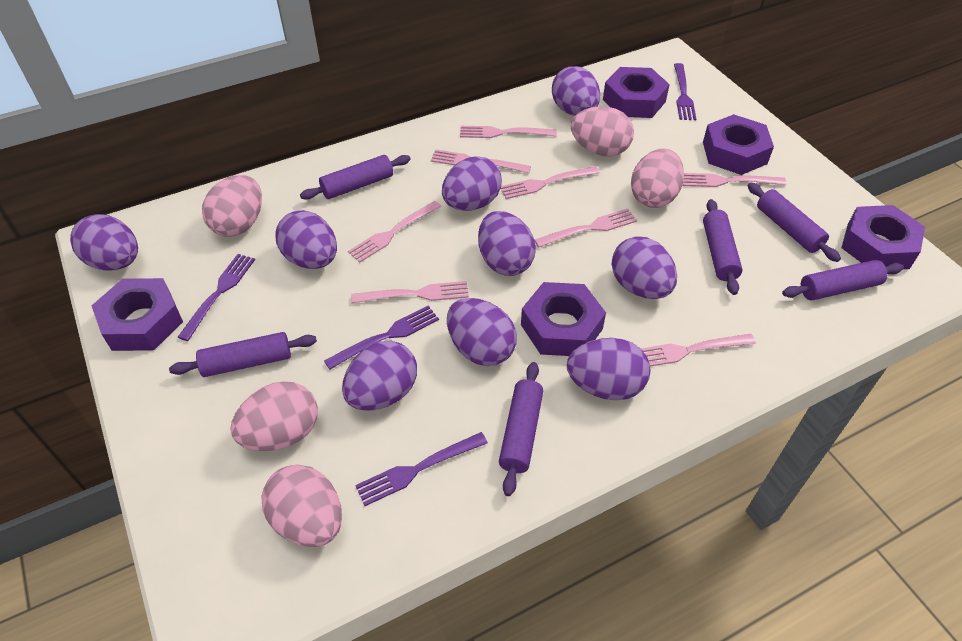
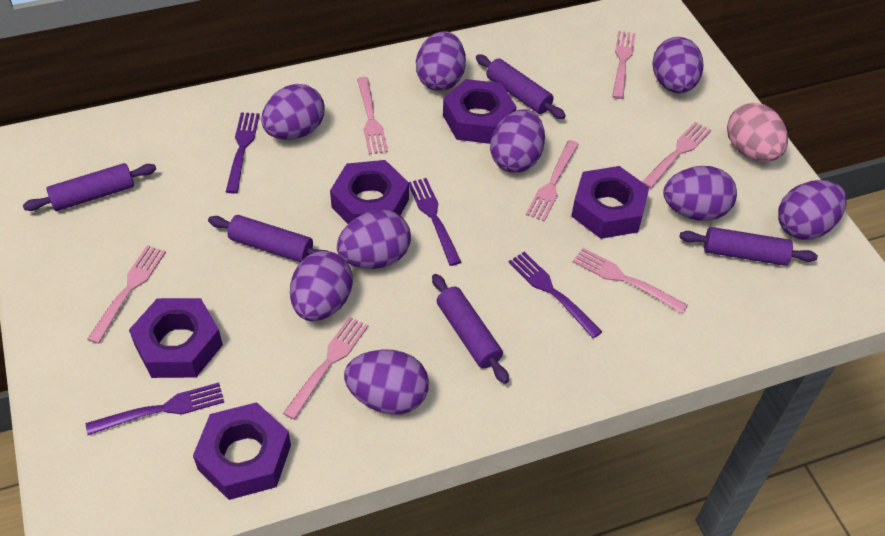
pink egg: [202,175,262,237] [230,381,318,451] [261,464,342,547] [571,106,634,156] [631,148,684,208] = 5 -> [727,103,788,162] = 1
pink fork: [348,201,441,262] [351,281,469,303] [431,149,531,173] [460,126,557,138] [500,166,600,199] [534,209,637,248] [641,334,756,367] [683,173,786,187] = 8 -> [87,245,166,344] [283,317,368,420] [357,77,388,154] [526,140,579,221] [573,248,687,314] [612,31,635,99] [642,122,711,188] = 7
purple rolling pin: [169,332,317,377] [300,155,411,200] [499,362,543,496] [703,199,743,295] [748,182,841,262] [782,260,904,301] = 6 -> [23,163,156,211] [208,215,327,262] [432,274,509,384] [476,54,566,119] [680,227,818,266] = 5

